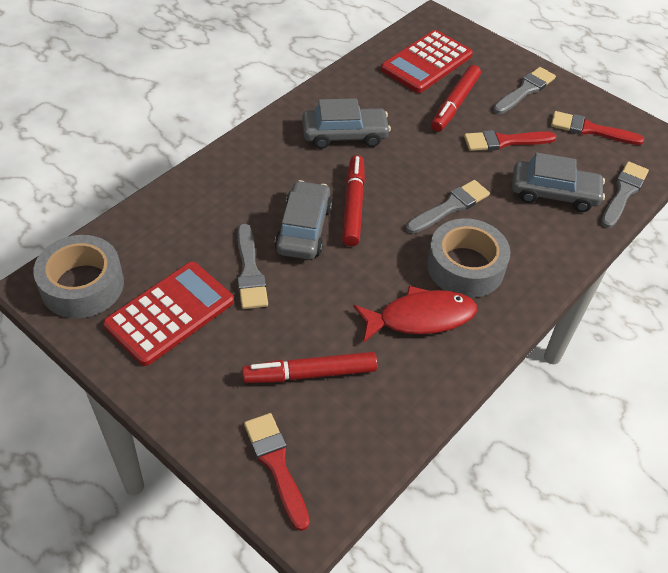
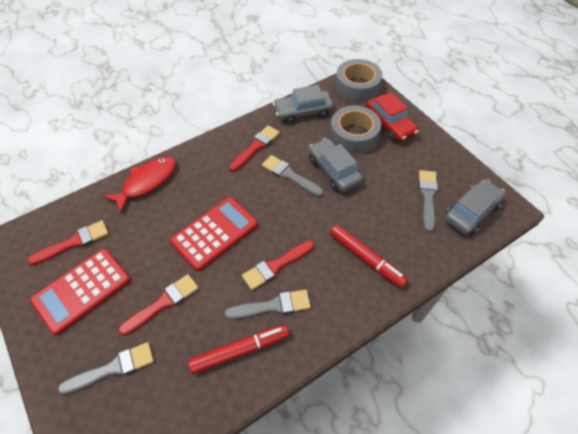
red brush: [244,413,310,531] [464,130,557,151] [551,111,644,145] = 3 -> [27,220,109,265] [118,274,198,336] [229,125,280,171] [242,240,314,290] = 4
red car: none = 0 -> [366,92,419,142] = 1
red marker: [242,352,377,383] [342,155,365,246] [431,65,481,132] = 3 -> [188,324,289,374] [330,225,408,288] = 2

